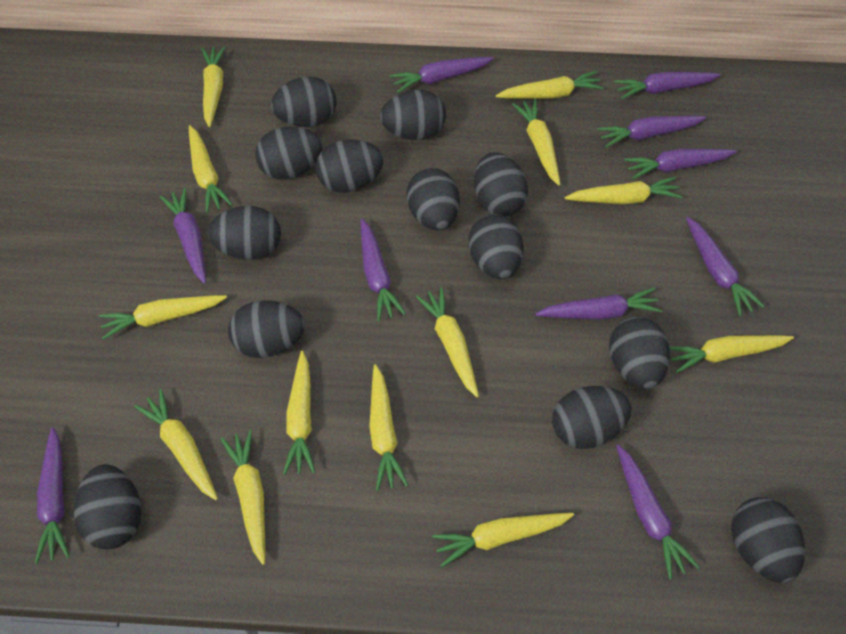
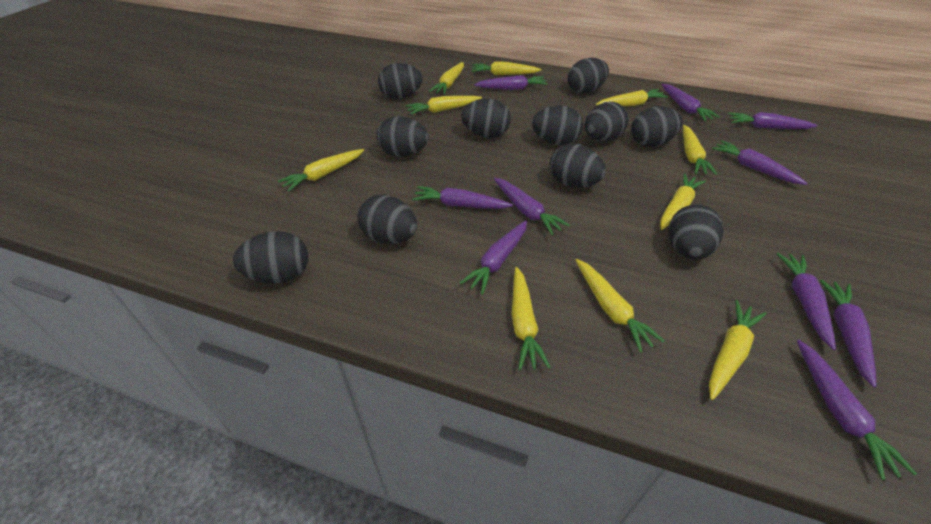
black egg: [74,464,142,550] [207,206,281,260] [228,300,305,358] [255,126,323,180] [271,76,337,127] [315,139,384,193] [380,89,446,140] [406,168,460,231] [468,214,524,279] [474,152,528,217] [552,386,632,449] [609,316,670,389] [731,497,805,583] = 13 -> [233,231,308,284] [357,195,417,244] [376,116,428,157] [378,63,422,99] [461,99,511,138] [532,105,583,145] [549,144,606,188] [568,58,609,94] [585,102,628,142] [631,107,683,147] [669,204,723,260] = 11
yellow carrot: [99,295,227,340] [134,389,218,500] [189,125,233,213] [201,46,226,127] [221,430,265,565] [283,351,316,475] [369,364,408,491] [416,287,479,398] [432,513,574,567] [496,71,604,99] [512,99,560,186] [564,177,683,204] [669,335,794,373] = 13 -> [278,149,364,192] [406,96,482,115] [429,62,464,95] [472,61,542,75] [512,267,551,370] [576,259,665,353] [596,89,668,106] [660,173,706,230] [683,125,717,175] [709,300,766,400] = 10

